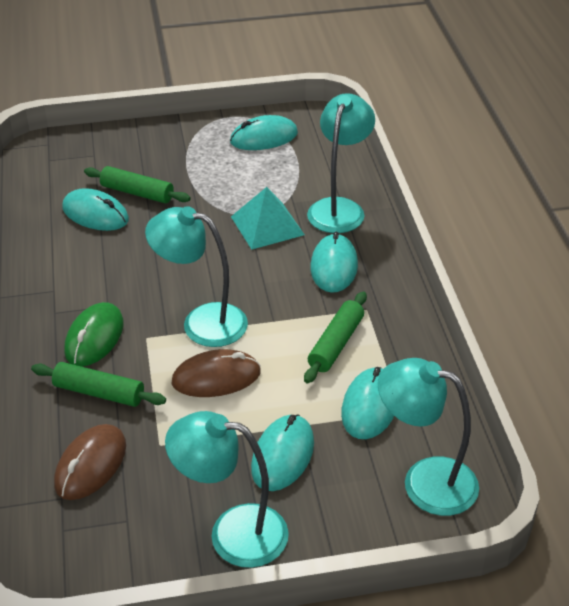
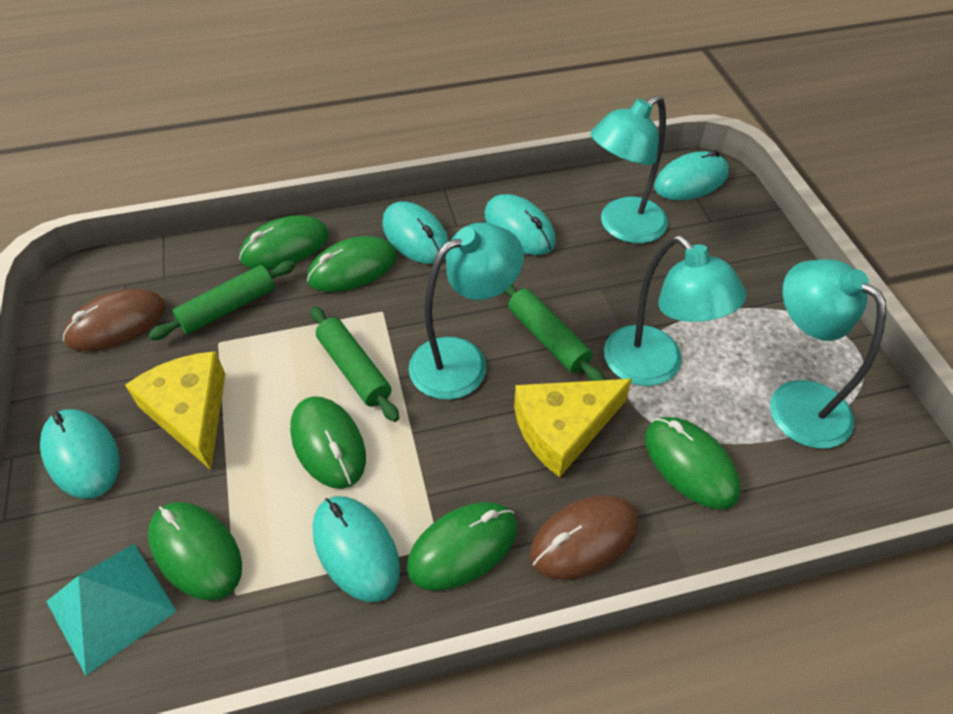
green mouse: [64,302,124,367] = 1 -> [148,502,242,600] [239,215,329,270] [290,396,366,489] [307,236,397,292] [407,502,517,591] [645,417,741,509] = 6
yellow cheese: none = 0 -> [125,351,225,470] [514,379,632,478] = 2

